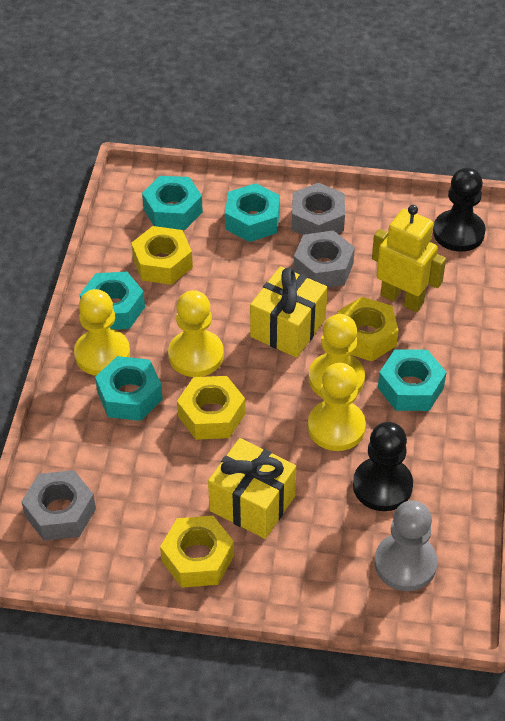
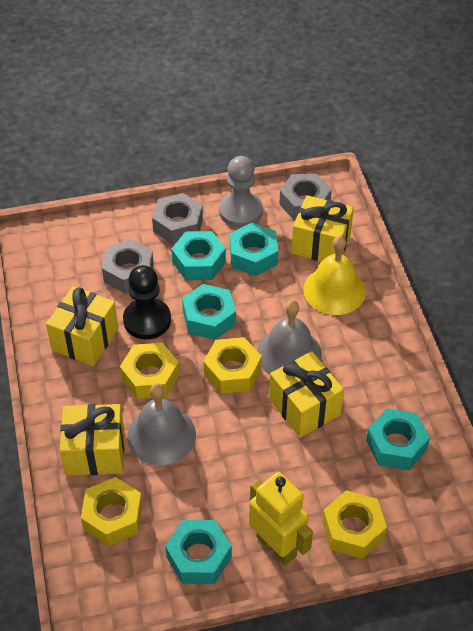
black pawn: [353,422,413,511] [433,168,486,252] = 2 -> [123,265,171,339] = 1
grey bell: none = 0 -> [127,383,196,465] [257,300,322,375] = 2
yellow bell: none = 0 -> [303,235,366,315] = 1
yellow gift: [208,438,296,539] [250,266,328,358] = 2 -> [46,286,118,366] [60,404,124,476] [269,351,344,438] [291,195,354,262] = 4
yellow pawn: [74,289,130,376] [168,290,224,377] [308,363,366,451] [309,314,365,397] = 4 -> none = 0

